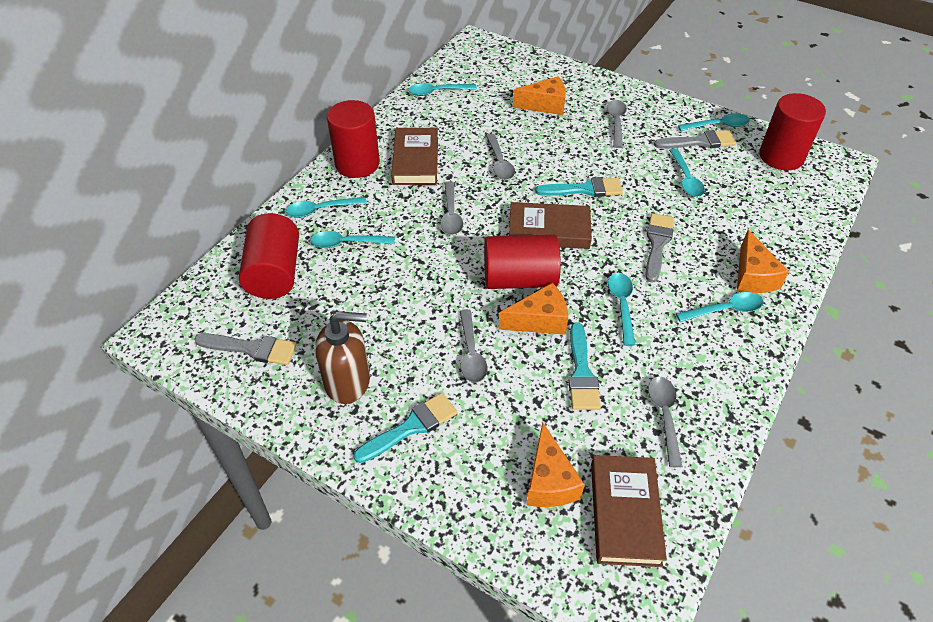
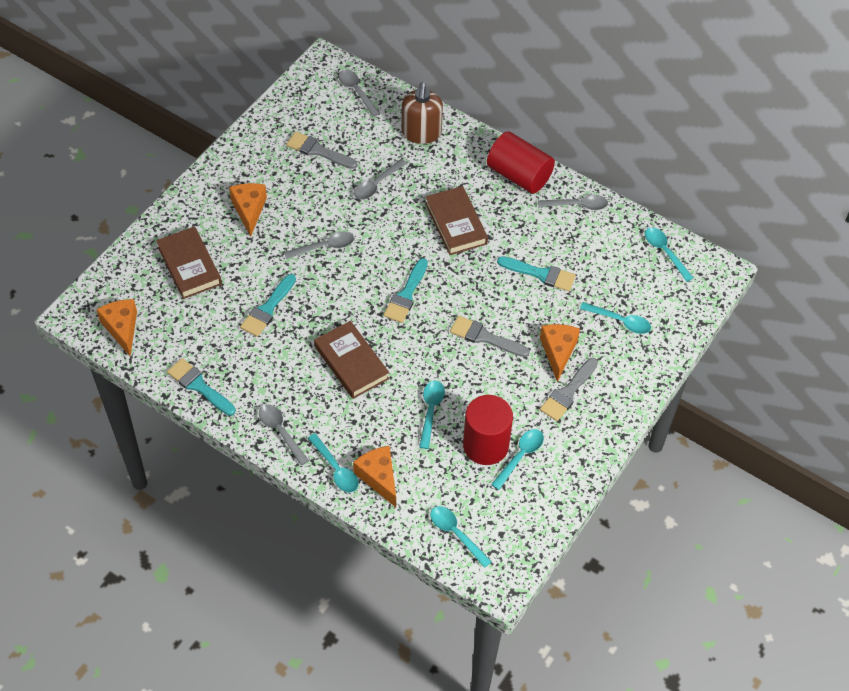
red cylinder: [239,213,299,299] [327,100,380,178] [484,234,561,289] [759,93,826,171] = 4 -> [463,395,513,465] [487,131,555,194] = 2
turquoise brush: [353,393,457,463] [535,177,623,197] [568,322,601,410] = 3 -> [167,358,236,416] [240,274,296,337] [384,258,428,323] [497,256,576,291] = 4
turquoise spoon: [286,197,367,218] [311,231,395,248] [408,83,477,96] [608,273,635,346] [669,148,705,197] [676,292,763,322] [678,113,750,131] = 7 -> [308,433,359,492] [419,381,445,449] [430,506,492,568] [491,429,544,490] [580,302,651,334] [645,227,694,282] = 6

